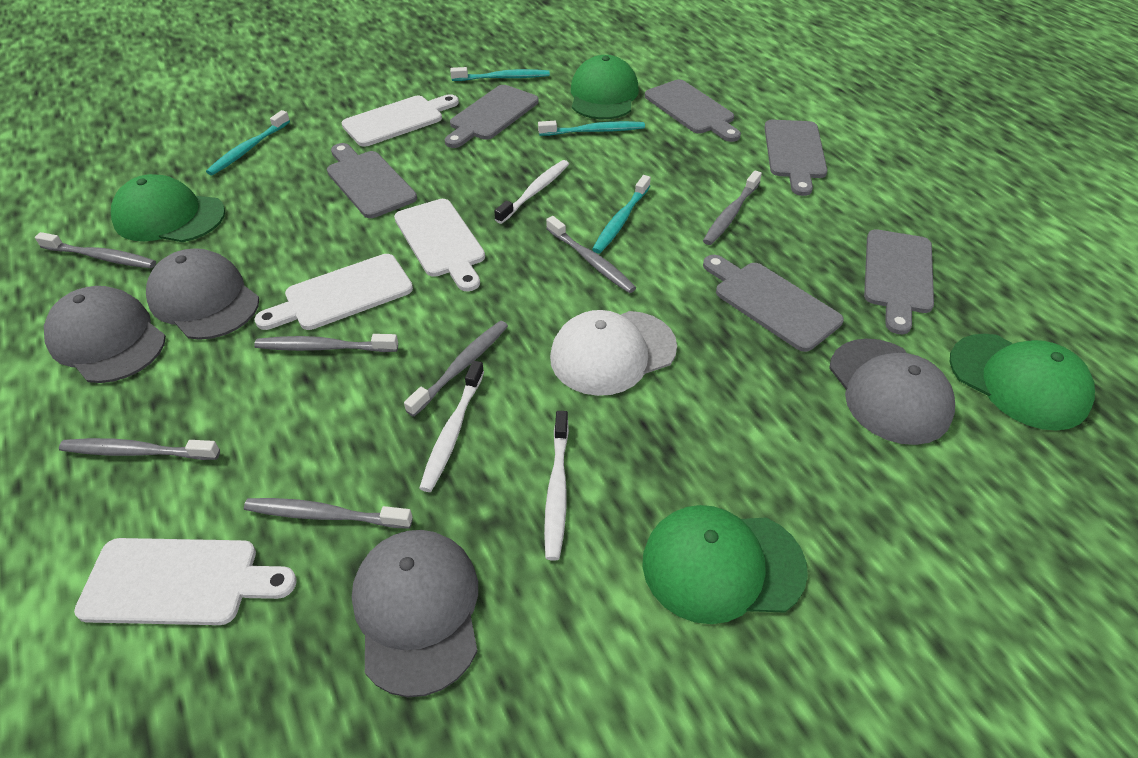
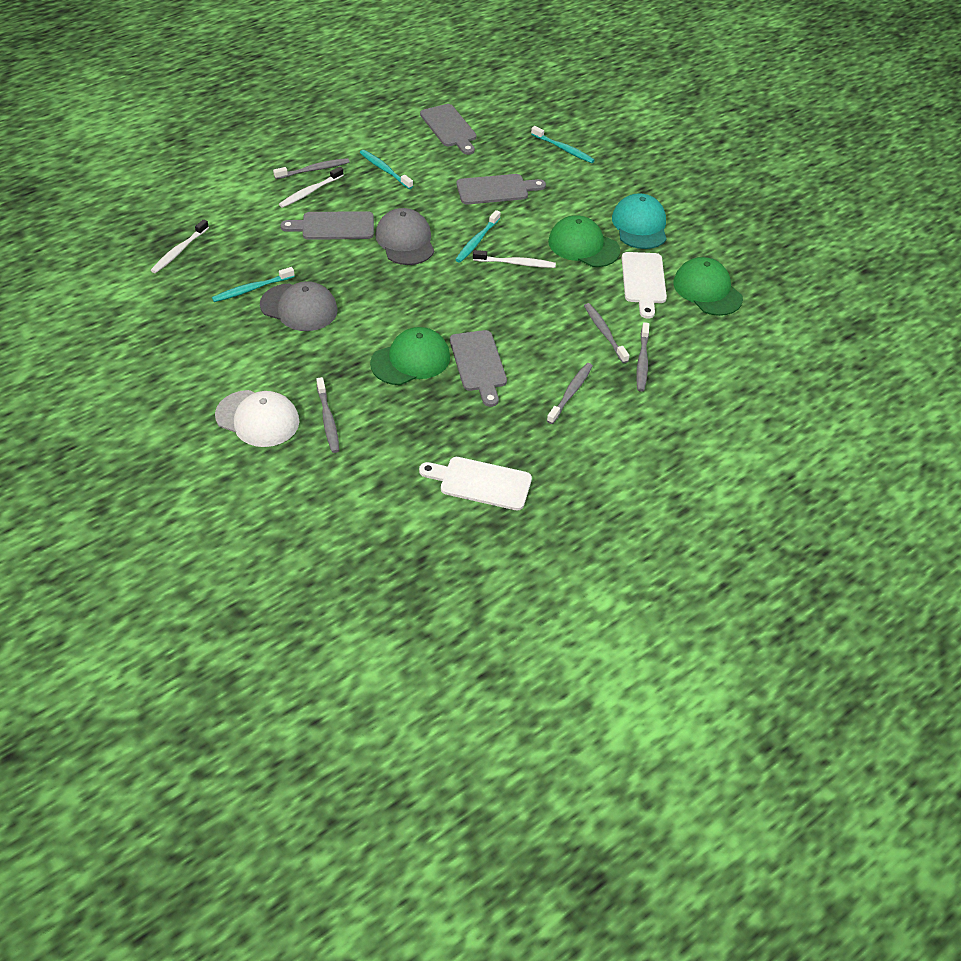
green cap: [111,174,225,242] [571,55,639,119] [642,505,808,624] [950,334,1095,431] = 4 -> [370,327,450,385] [548,215,620,267] [673,257,743,316] = 3
grey cap: [44,286,166,383] [146,248,259,340] [352,530,478,697] [829,339,955,445] = 4 -> [260,281,338,331] [375,208,434,265] = 2
grey cutting board: [327,143,417,218] [445,85,539,148] [645,79,741,142] [703,255,844,352] [764,120,827,196] [864,229,934,334] = 6 -> [281,211,374,240] [420,104,476,155] [450,330,507,407] [456,174,546,204] = 4
grey toothbrush: [35,232,156,268] [59,438,220,460] [244,498,413,529] [254,334,398,352] [404,321,508,417] [546,216,636,293] [703,170,762,245] = 7 -> [273,158,350,179] [316,377,339,453] [547,363,593,424] [584,303,630,363] [636,322,649,392] = 5
turquoise cap: none = 0 -> [612,193,667,249] = 1
white cutting board: [74,538,297,625] [254,254,413,330] [342,94,459,147] [394,199,485,291] = 4 -> [419,457,532,510] [622,252,667,319] = 2

